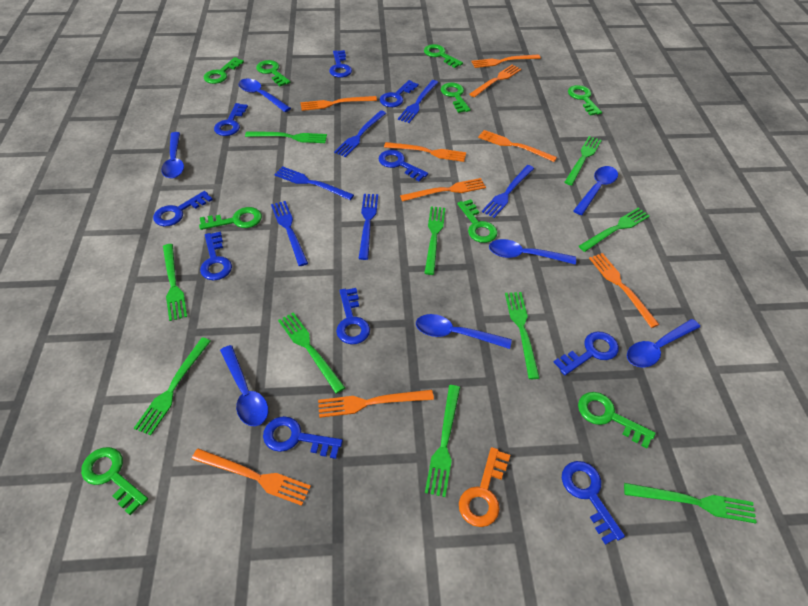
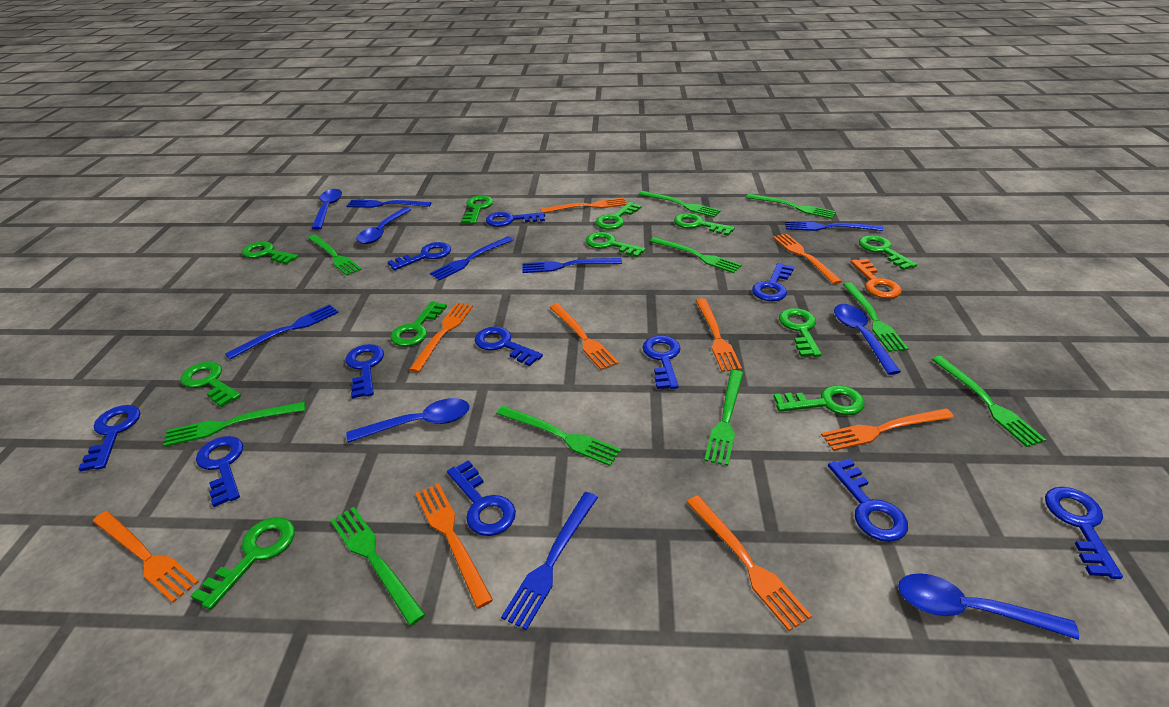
blue key: [153,191,213,226] [200,231,232,280] [214,103,248,136] [263,416,343,459] [329,50,352,78] [336,288,370,344] [379,80,419,107] [379,150,428,181] [553,332,619,376] [562,461,625,545] = 10 -> [79,405,140,472] [196,436,243,507] [346,344,384,399] [388,242,451,270] [447,460,516,536] [475,326,543,366] [486,212,545,227] [643,336,681,389] [752,263,794,301] [828,458,908,542] [1045,487,1123,579] = 11
blue spoon: [161,132,184,178] [220,345,268,426] [238,79,291,112] [416,314,512,349] [489,239,576,265] [573,166,618,215] [627,319,700,367] = 7 -> [311,189,342,230] [346,398,469,443] [356,207,411,244] [834,304,901,375] [898,573,1079,640] = 5
green key: [81,447,148,515] [199,207,262,230] [204,57,244,84] [256,60,291,86] [424,44,463,68] [441,82,470,113] [457,199,498,243] [568,85,602,116] [578,392,656,448] = 9 -> [180,362,241,407] [191,517,295,610] [242,241,298,264] [390,301,447,347] [461,195,493,224] [586,232,646,258] [595,202,641,230] [674,213,735,236] [773,385,865,415] [779,308,822,357] [859,235,917,270] = 11

